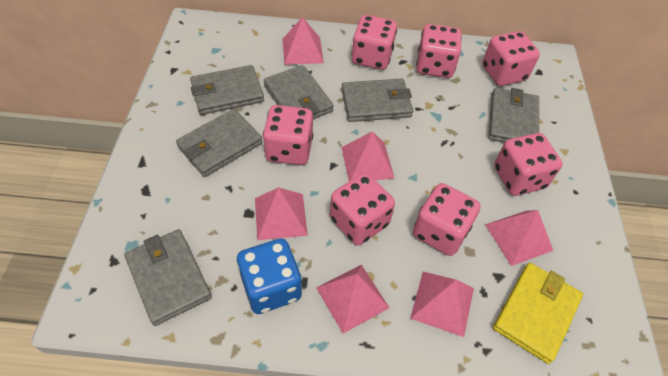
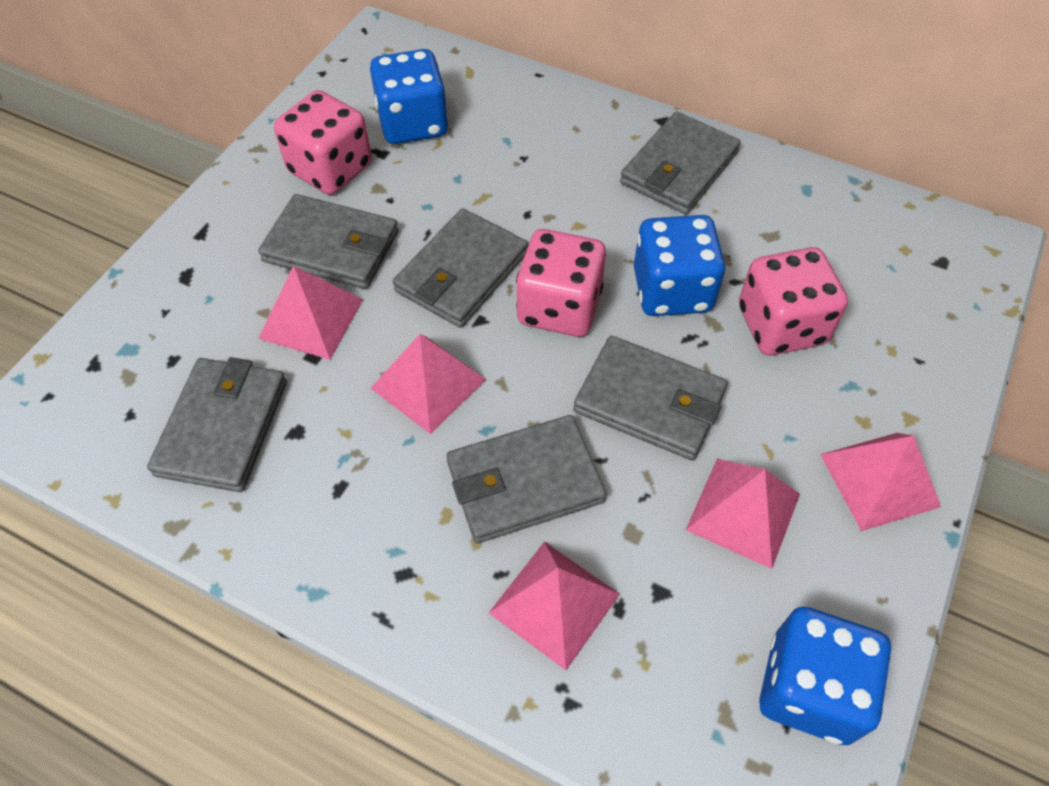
blue dice: [237,238,302,314] = 1 -> [370,49,448,144] [634,215,725,316] [759,607,891,745] = 3
pink dice: [263,105,313,165] [330,173,395,246] [352,15,397,70] [413,183,481,256] [416,24,462,78] [482,31,540,86] [494,133,563,196] = 7 -> [274,90,372,195] [516,229,606,337] [739,247,848,355] = 3
pink pyramid: [255,187,308,240] [282,17,324,65] [317,265,389,334] [341,131,394,181] [410,272,474,337] [485,210,553,266] = 6 -> [258,265,363,360] [371,334,486,434] [489,542,620,670] [686,459,800,569] [820,433,941,531] = 5
yellow wallet: [493,263,583,364] = 1 -> none = 0

